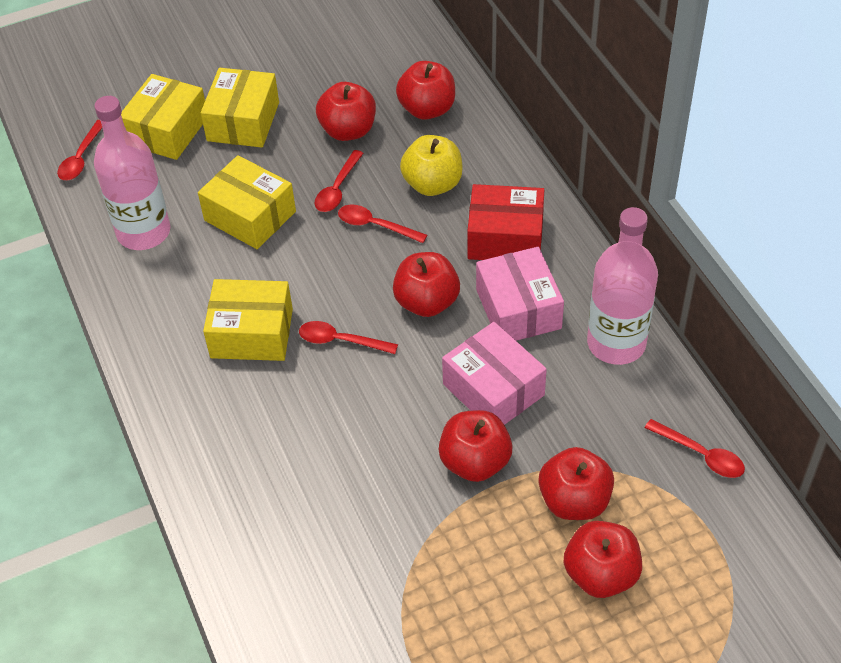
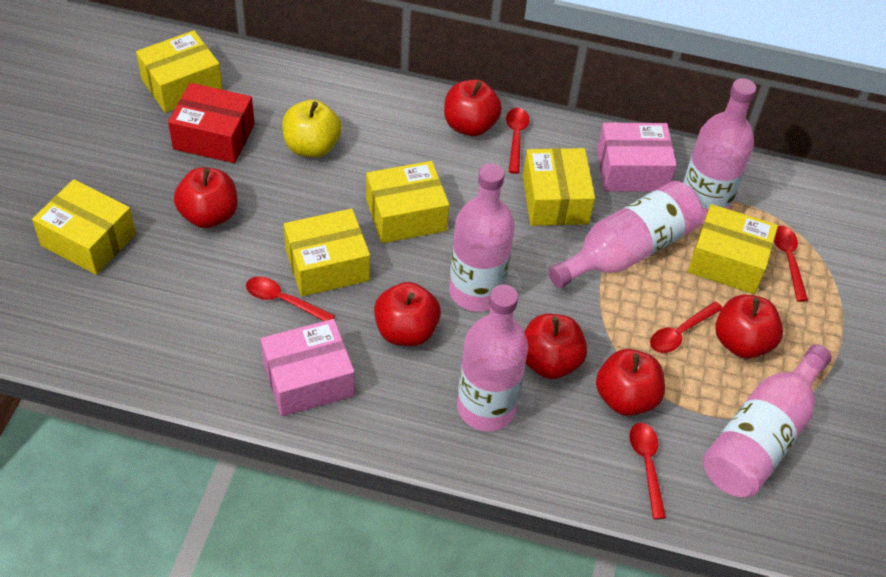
pink bottle: [94,96,171,250] [587,207,658,365] = 2 -> [449,163,515,312] [457,285,528,431] [548,181,703,288] [683,78,757,224] [703,344,832,497] = 5
yellow box: [121,74,205,160] [198,155,296,249] [201,68,279,147] [203,279,293,361] = 4 -> [32,179,136,275] [136,30,223,113] [284,209,370,296] [366,161,449,243] [523,148,595,226] [688,204,778,294] = 6

